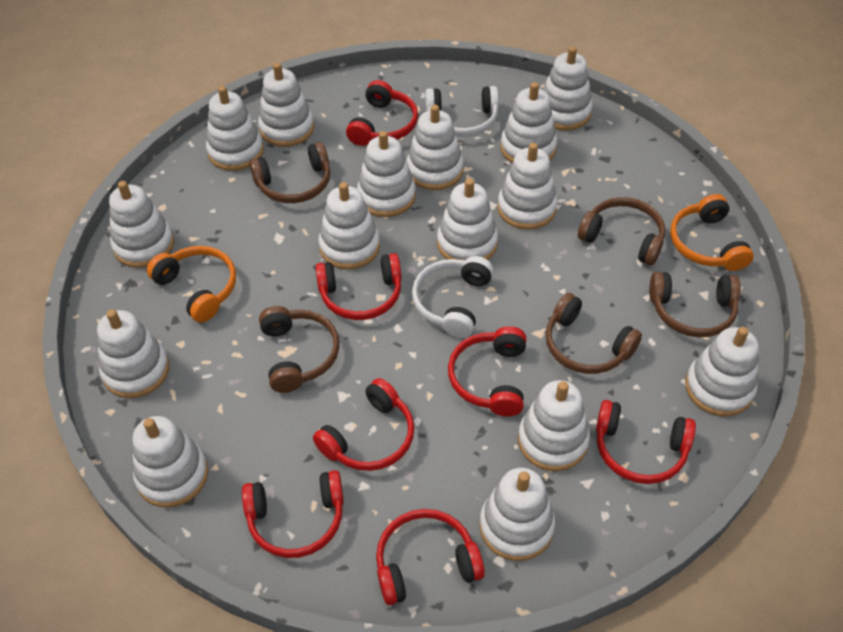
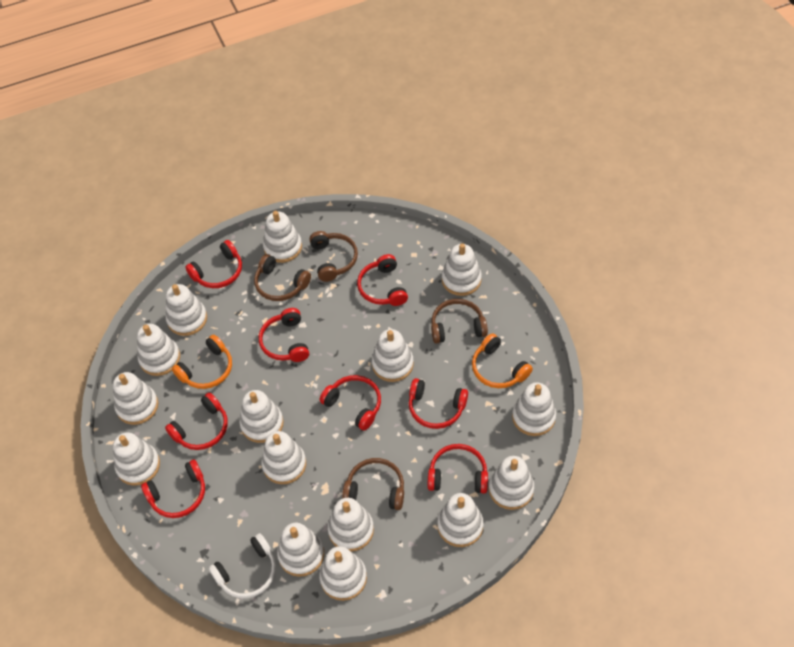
brown headphones: [249,142,330,203] [259,306,339,393] [546,293,642,374] [578,197,665,266] [649,272,741,337] = 5 -> [254,254,311,301] [310,231,358,282] [342,458,404,510] [431,299,488,344] = 4
red headphones: [242,470,344,558] [313,378,414,471] [315,253,402,320] [346,80,418,146] [376,509,485,605] [448,326,526,416] [596,400,696,484] = 7 -> [141,459,205,518] [165,392,228,450] [185,240,242,288] [259,308,309,362] [320,375,381,431] [357,254,408,306] [409,378,468,429] [428,444,488,493] = 8
white headphones: [412,256,493,338] [425,86,499,137] = 2 -> [209,533,276,598] = 1

